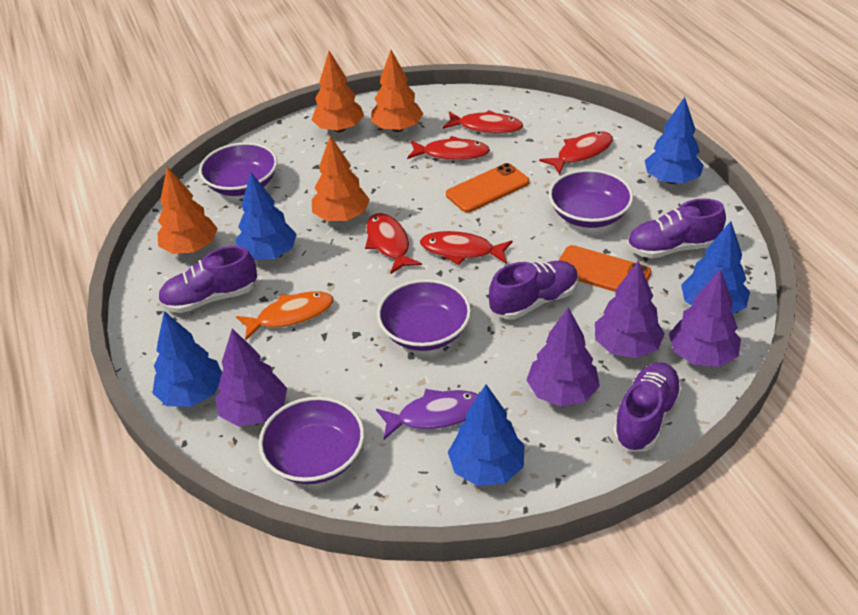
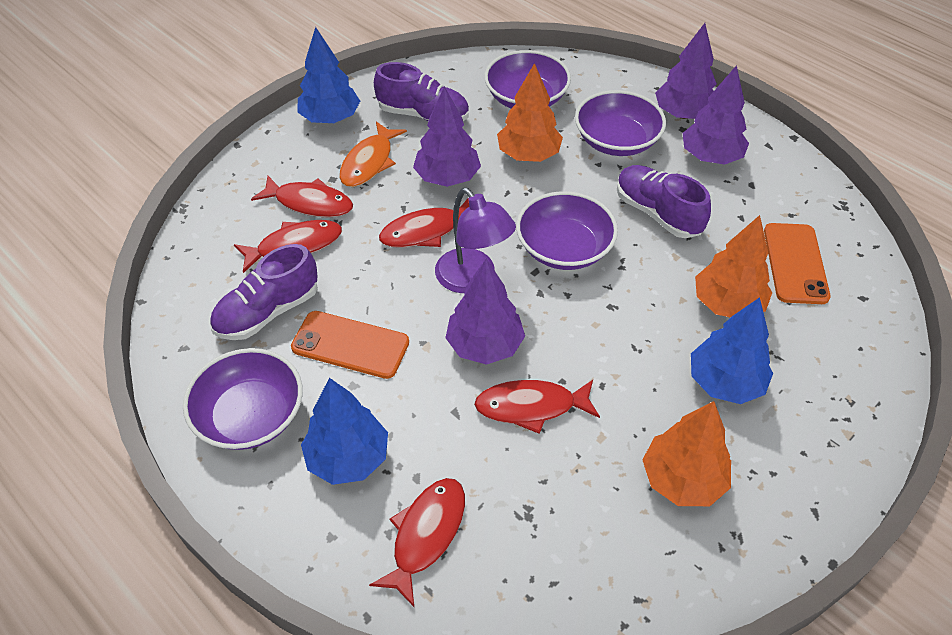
blue tree: [152,311,222,407] [236,172,297,260] [448,384,525,486] [645,97,704,184] [681,221,750,314] = 5 -> [297,27,360,123] [301,378,388,485] [691,297,773,404] = 3
orange tree: [158,167,218,254] [312,51,364,132] [312,135,370,221] [371,50,423,132] = 4 -> [497,63,563,162] [642,401,731,506] [695,215,772,318] = 3
purple fish: [376,389,479,440] = 1 -> none = 0
purple lamp: none = 0 -> [435,188,516,293] = 1
purple shoe: [158,246,257,313] [489,261,579,320] [613,362,682,452] [627,199,726,258] = 4 -> [210,244,318,340] [374,62,469,121] [617,165,711,238] = 3

